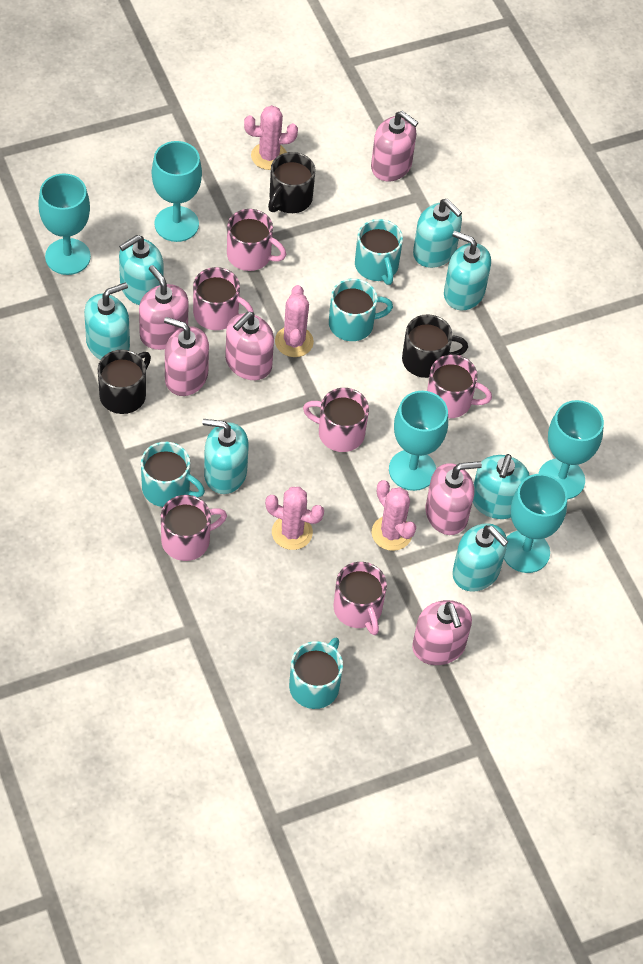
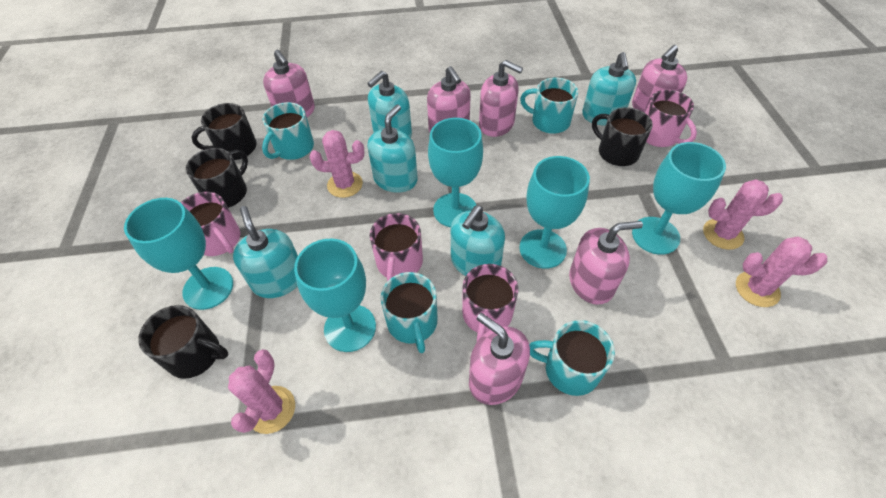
black mug: [98,349,151,414] [268,152,315,213] [402,314,468,378] = 3 -> [138,305,229,379] [186,148,248,208] [192,103,257,160] [592,107,653,166] = 4
pink mug: [161,495,227,561] [193,267,254,330] [227,209,286,271] [303,388,369,452] [333,562,387,635] [427,355,492,418] = 6 -> [181,192,240,256] [370,213,423,281] [462,264,518,341] [645,90,697,147] = 4
turquoise soap dispenser: [84,282,130,360] [119,235,164,305] [202,419,249,494] [413,199,462,268] [444,231,491,311] [452,523,508,592] [473,454,530,519] = 7 -> [233,206,298,298] [367,71,412,138] [368,104,418,193] [451,205,505,276] [582,52,636,126] = 5

